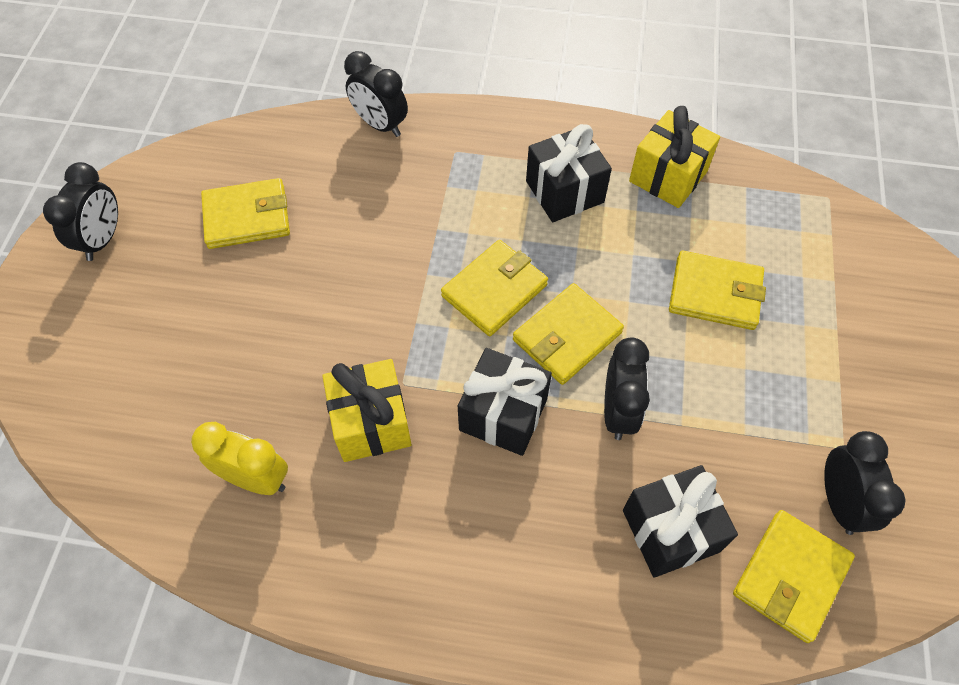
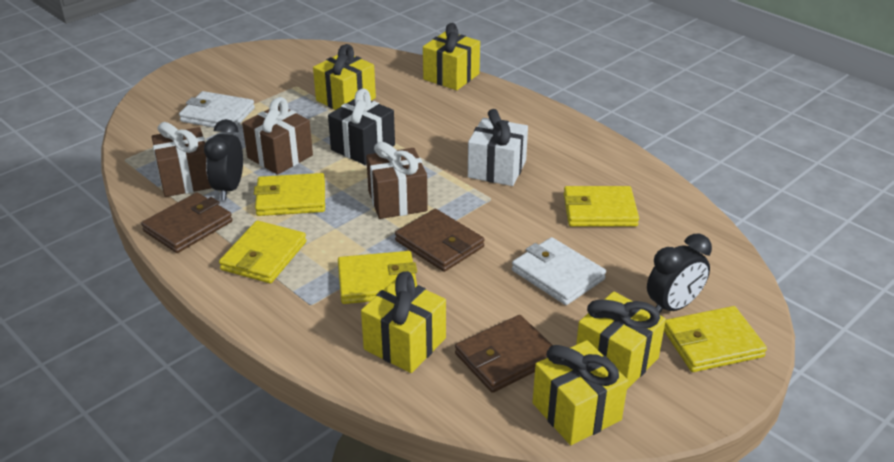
black clock: [43,162,118,261] [344,51,408,137] [604,337,650,440] [824,431,906,535] = 4 -> [204,119,243,200] [647,234,712,314] = 2
black gift: [458,348,552,456] [526,124,612,222] [623,465,738,578] = 3 -> [328,88,395,165] = 1
brown gift: none = 0 -> [152,122,212,197] [242,97,313,175] [366,142,428,219] = 3
brown wallet: none = 0 -> [141,192,232,253] [395,209,485,272] [455,315,552,393] = 3
white gift: none = 0 -> [468,109,528,186] = 1
white wallet: none = 0 -> [179,91,255,128] [512,237,606,305] = 2
yellow clock: [191,422,288,495] = 1 -> none = 0
yellow gift: [322,359,412,462] [629,106,720,208] = 2 -> [313,44,376,110] [361,271,446,373] [423,23,480,90] [532,340,628,445] [576,292,666,389] = 5

